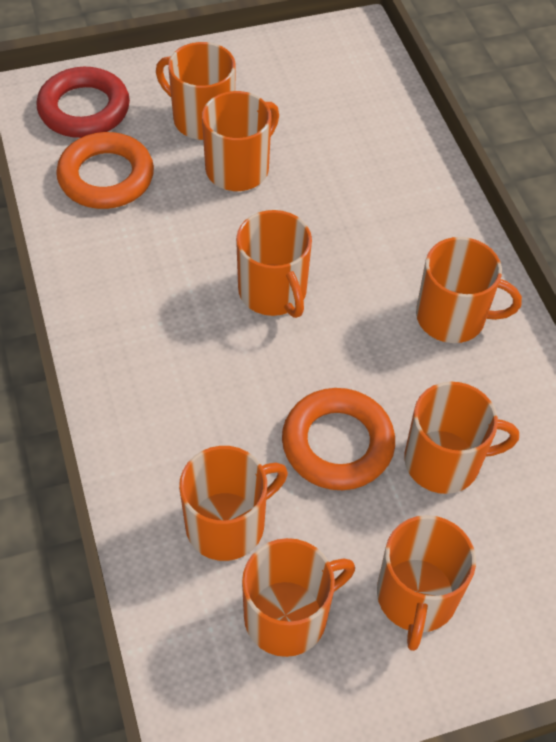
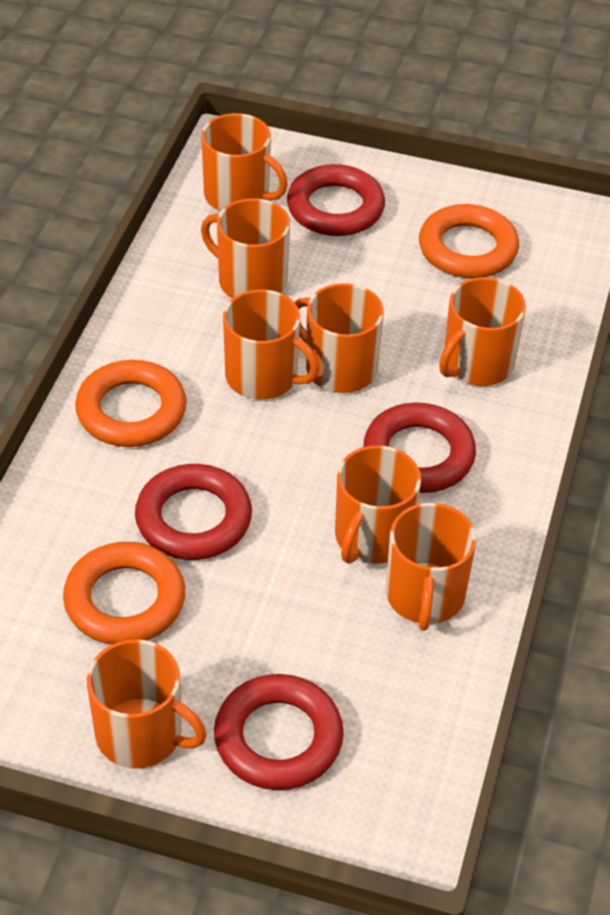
orange ring: [56,132,154,209] [282,388,395,490] = 2 -> [63,542,185,645] [75,360,187,447] [419,204,519,278] = 3
red ring: [37,67,130,138] = 1 -> [135,464,252,560] [214,674,344,790] [287,164,385,236] [364,403,476,493] = 4

